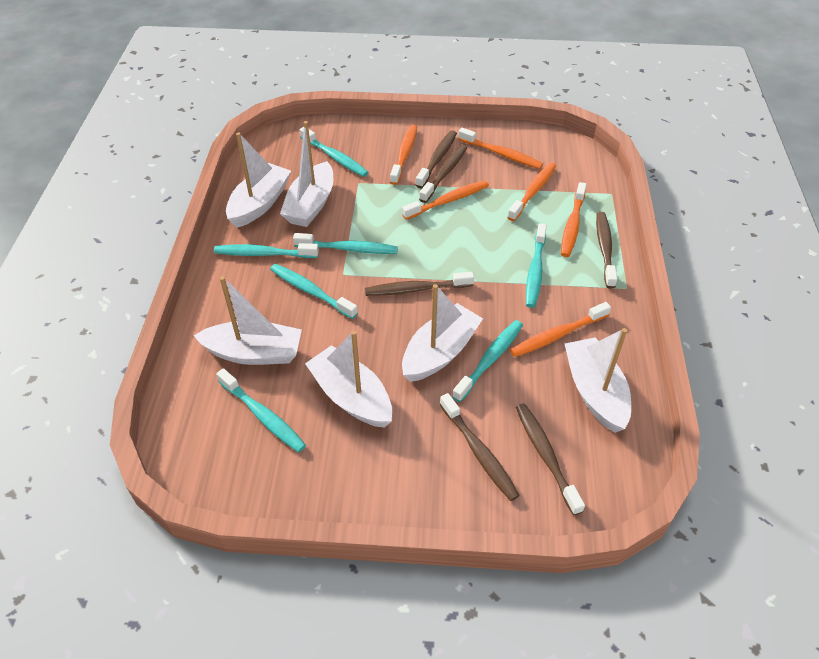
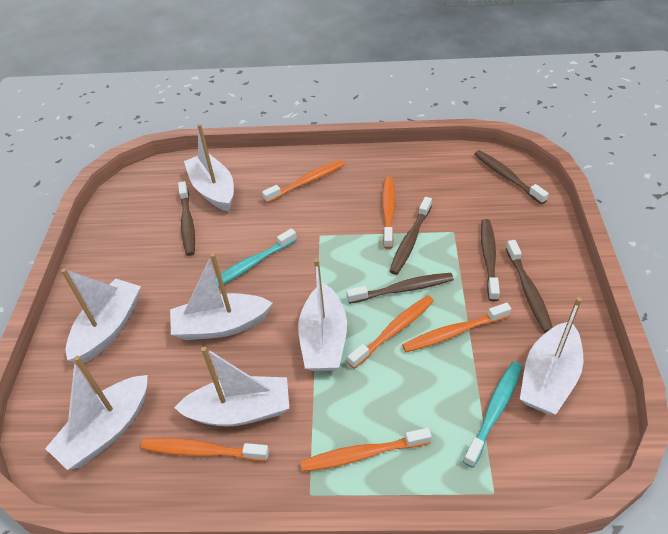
turquoise toothbrush: [214,243,319,258] [216,368,306,452] [270,264,358,319] [293,233,398,254] [300,127,369,177] [452,320,523,402] [526,224,547,308] = 7 -> [216,228,297,287] [463,361,522,468] = 2
white boat: [194,276,302,365] [226,132,291,228] [280,121,333,227] [305,331,392,428] [402,284,483,382] [565,328,631,433] = 6 -> [45,356,148,470] [61,268,141,363] [170,253,272,340] [174,347,289,426] [184,124,234,212] [298,258,347,371] [520,297,583,414] = 7

